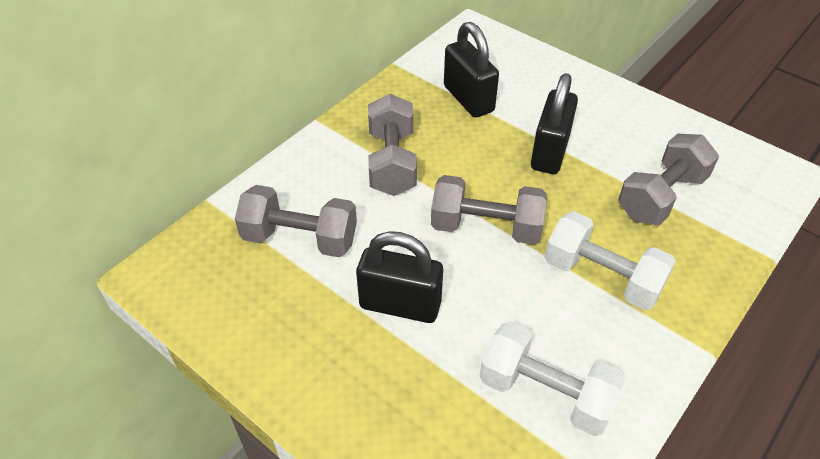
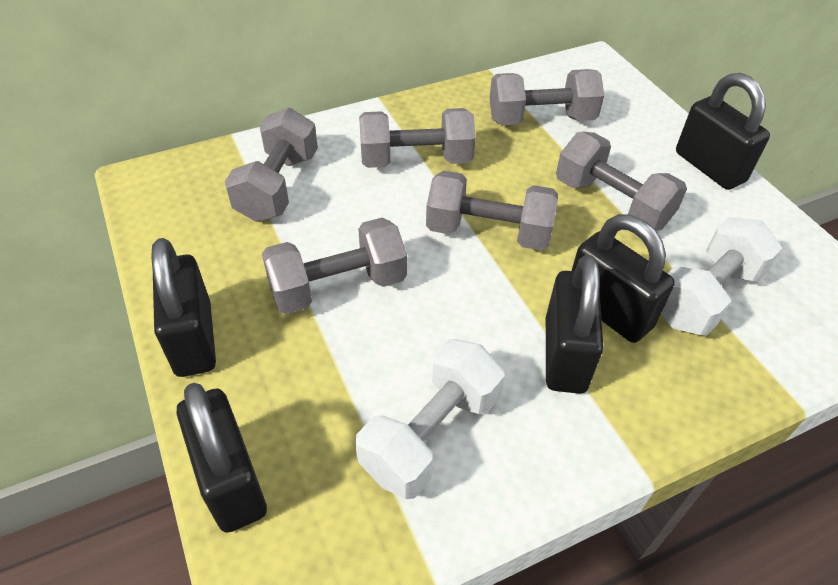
black padlock: [356,231,443,323] [444,22,499,118] [531,73,578,174] = 3 -> [151,238,216,377] [177,383,267,533] [546,255,604,394] [572,214,675,343] [676,73,770,190] = 5
grey dumbbell: [235,185,357,257] [368,94,417,196] [431,175,547,245] [618,134,719,226] = 4 -> [225,107,318,222] [262,218,407,314] [359,108,476,168] [426,171,558,251] [490,69,604,125] [556,131,687,231] = 6

